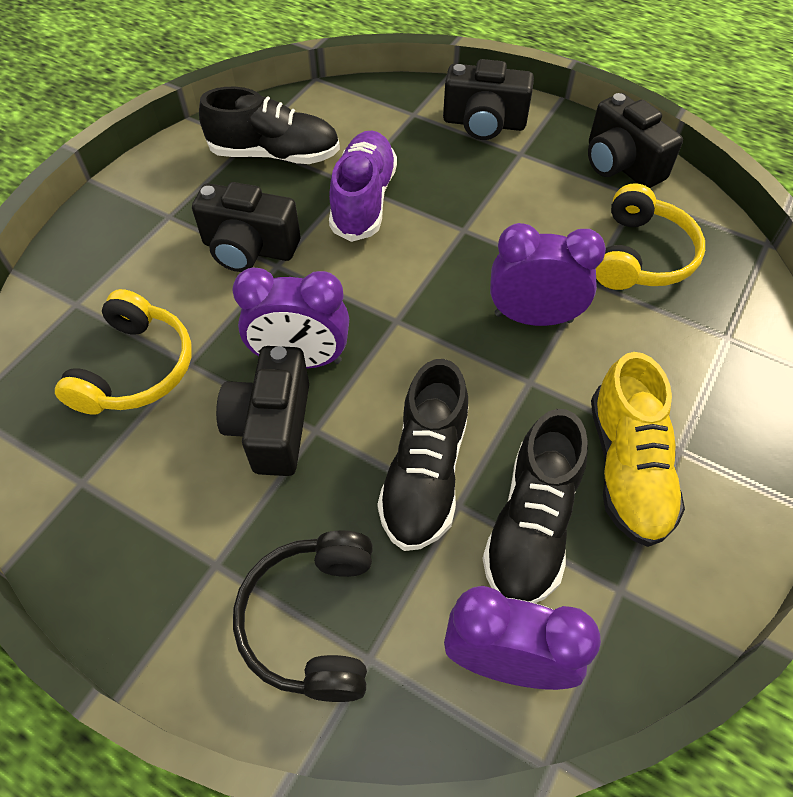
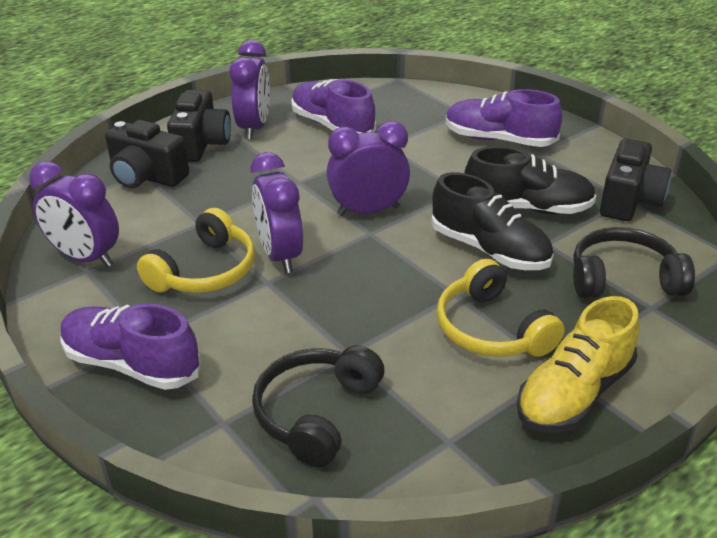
black camera: [192,182,301,272] [216,346,309,476] [443,59,534,140] [588,93,683,188] = 4 -> [105,120,189,189] [167,90,231,162] [600,138,671,221] = 3
black headphones: [233,530,373,702] = 1 -> [252,345,385,467] [573,227,695,298] = 2
black shoe: [199,87,340,164] [377,359,468,551] [482,409,588,603] = 3 -> [431,172,553,270] [465,146,596,214] = 2
purple clock: [233,267,349,369] [444,586,601,690] [490,223,606,326] = 3 -> [29,161,119,267] [230,40,270,140] [251,152,303,273] [327,121,410,216] = 4
purple shoe: [329,131,397,242] = 1 -> [61,304,201,390] [291,79,376,134] [446,89,562,147] = 3

